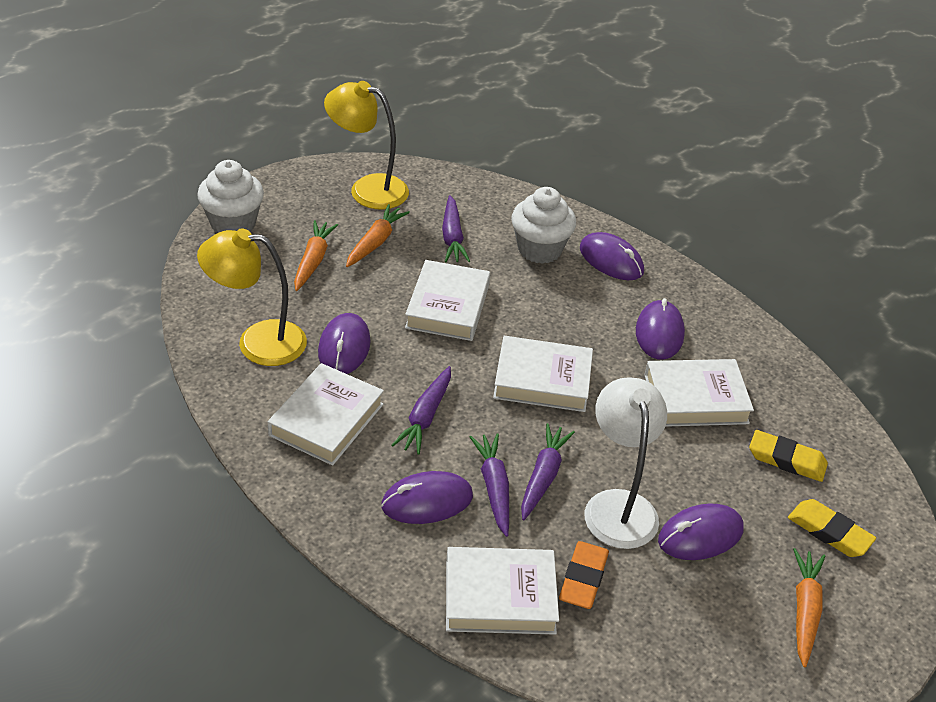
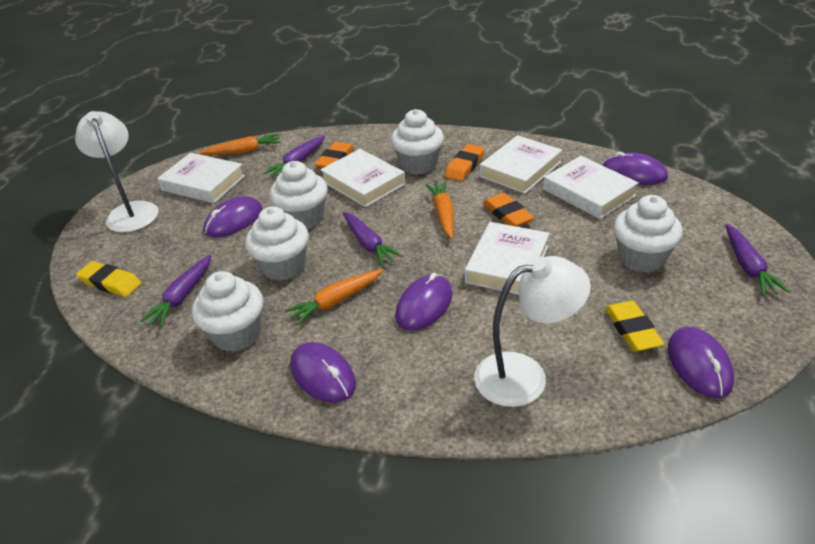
orange eraser: [559,541,609,609] = 1 -> [314,142,355,169] [444,144,485,181] [483,193,534,227] = 3
white cupcake: [197,160,264,233] [511,187,576,264] = 2 -> [192,271,263,352] [245,206,309,281] [270,161,328,230] [391,109,444,175] [613,195,683,273] = 5
white lamp: [584,377,667,549] = 1 -> [75,111,159,232] [474,256,591,407] = 2
yellow lamp: [197,229,307,366] [324,81,409,210] = 2 -> none = 0

